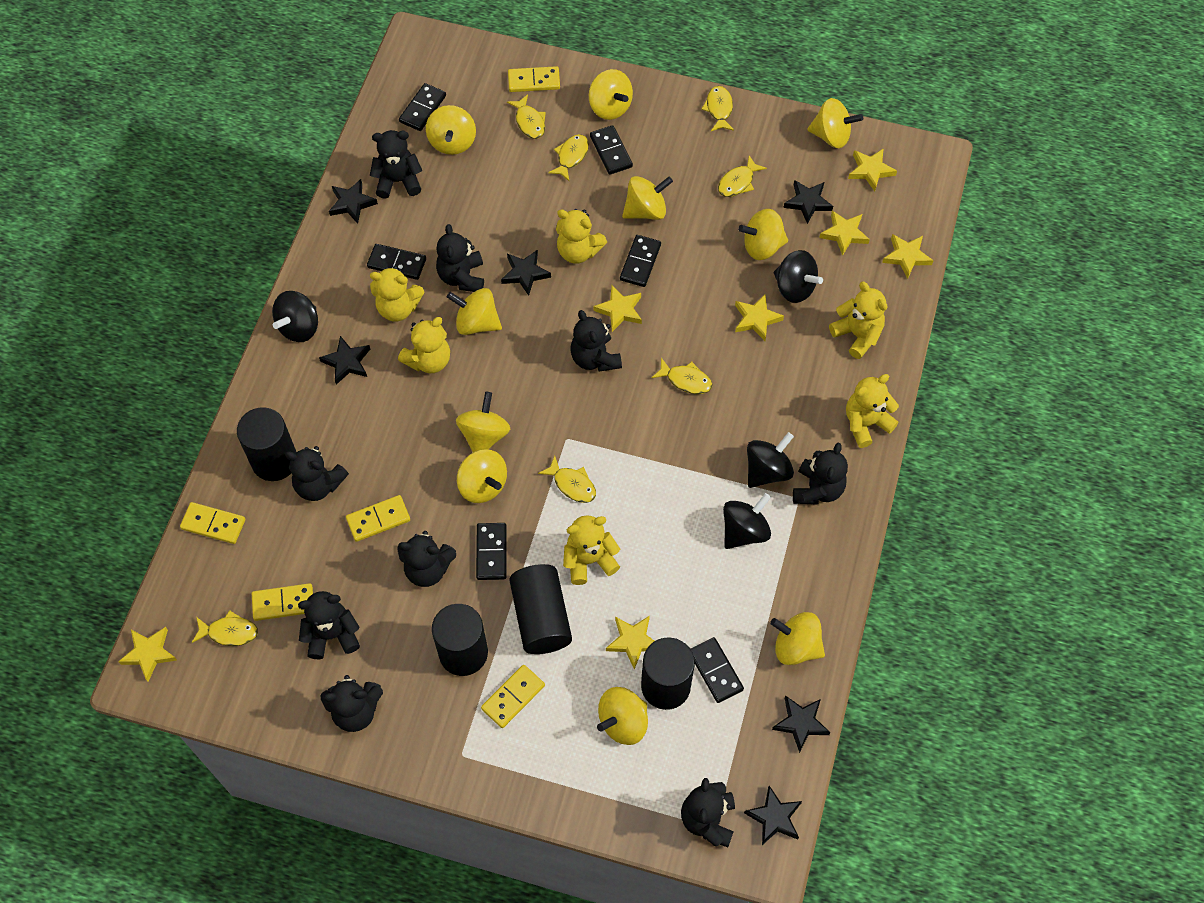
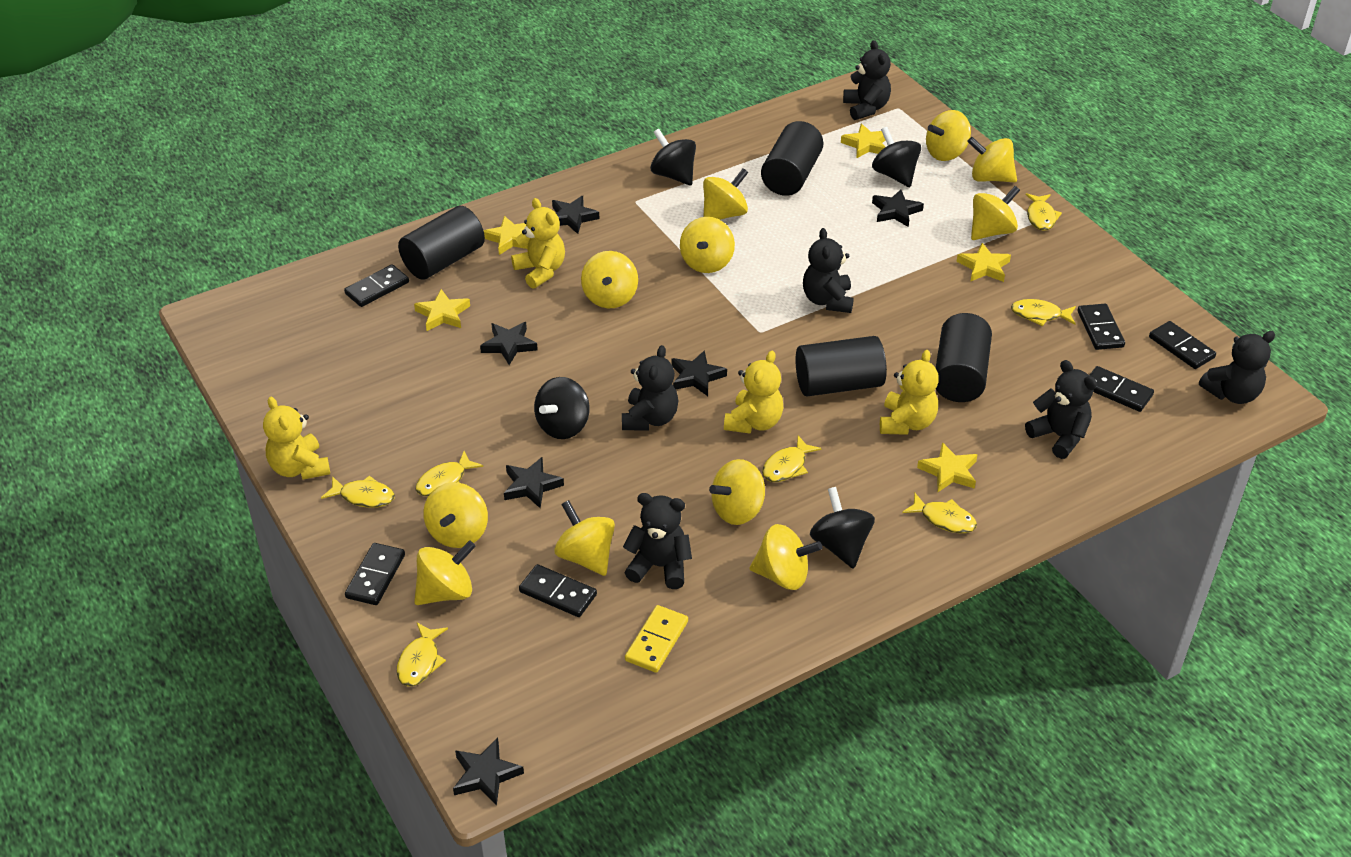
black teddy bear: [285,446,349,501] [298,591,360,659] [320,675,383,732] [370,130,422,199] [397,531,456,587] [436,224,484,292] [570,310,622,372] [681,778,735,847] [793,443,848,505] = 9 -> [622,345,678,430] [623,493,692,589] [803,228,854,313] [843,40,891,120] [1025,360,1097,459] [1199,331,1275,404] = 6
yellow domino: [180,502,245,544] [252,583,313,621] [346,495,410,542] [481,665,545,728] [508,66,560,92] = 5 -> [625,605,688,673] = 1
yellow spinning top: [426,105,476,155] [447,288,502,335] [456,392,510,452] [457,449,507,503] [589,69,633,120] [597,687,648,745] [622,176,673,220] [738,209,788,260] [770,612,825,665] [807,98,863,148] = 10 -> [414,540,476,605] [423,482,488,548] [554,500,615,576] [581,251,638,308] [680,217,735,273] [703,168,748,220] [709,459,765,525] [750,524,822,590] [926,110,971,161] [967,137,1017,182] [971,186,1020,240] = 11
yellow star: [118,627,177,681] [593,285,642,332] [606,616,654,670] [735,294,784,341] [819,211,870,256] [848,148,897,191] [882,234,934,279] = 7 -> [414,289,470,331] [484,216,528,255] [841,124,886,159] [917,442,978,492] [956,243,1011,282] = 5
yellow teddy bear: [370,266,424,321] [398,317,450,373] [556,209,607,264] [563,515,620,585] [829,282,887,359] [846,374,899,448] = 6 -> [263,397,330,480] [511,198,565,289] [724,351,783,434] [880,350,939,435] = 4

